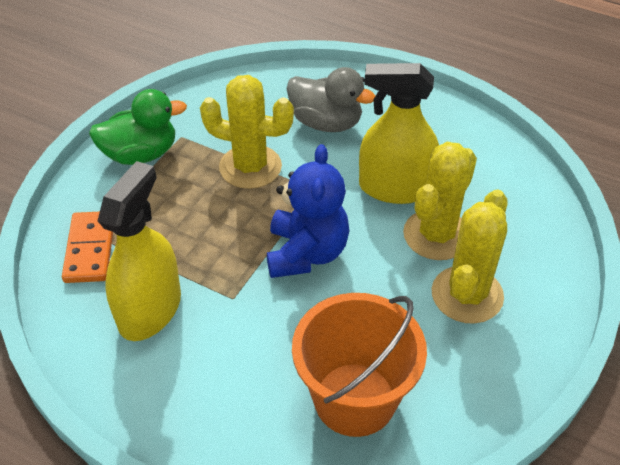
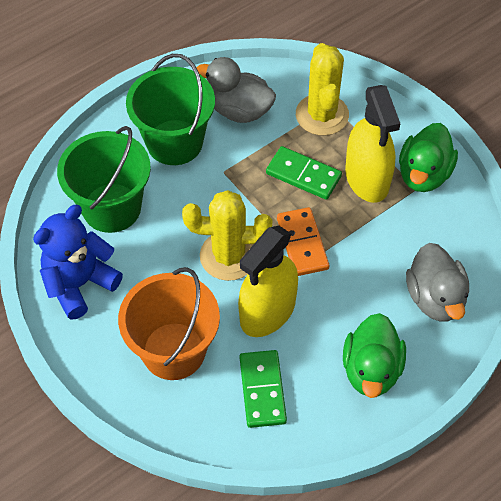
green bucket: none = 0 -> [57,126,151,233] [126,54,215,165] = 2
green domino: none = 0 -> [240,350,287,428] [266,146,342,200] = 2
green duck: [89,89,187,165] = 1 -> [343,313,406,398] [399,123,458,192] = 2
grey duck: [287,67,375,132] = 1 -> [196,57,276,123] [406,243,469,321] = 2
yellow cactus: [200,75,294,189] [403,142,477,260] [432,189,508,324] = 3 -> [182,190,272,281] [296,43,349,136] = 2

